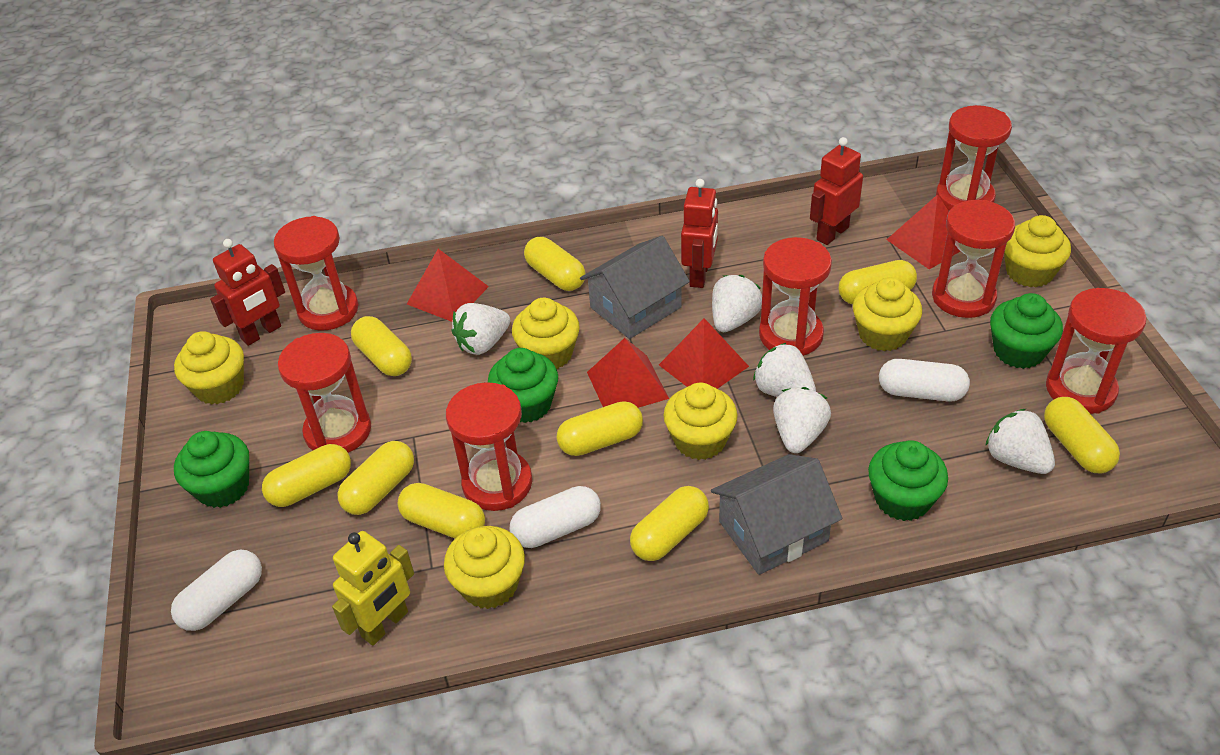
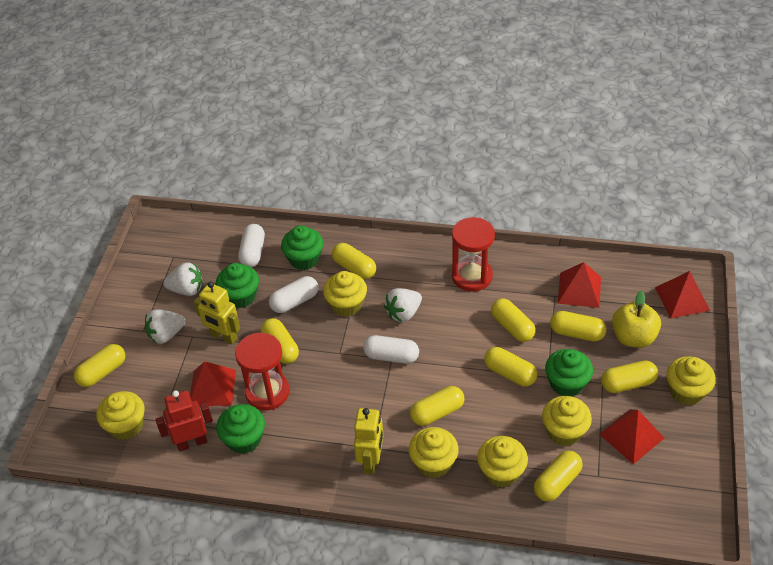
grey house: [580,236,690,339] [711,454,842,575] = 2 -> none = 0
red hourglass: [274,216,359,331] [278,333,371,453] [446,382,532,511] [759,237,832,356] [932,200,1015,318] [936,105,1012,211] [1046,288,1147,414] = 7 -> [235,333,290,410] [452,217,495,292] = 2
red robot: [210,239,285,346] [681,179,718,288] [810,137,863,245] = 3 -> [155,390,213,452] = 1
white strawberry: [452,303,510,355] [712,275,762,332] [753,343,816,397] [773,387,831,453] [985,409,1055,474] = 5 -> [145,309,185,344] [163,262,203,296] [384,288,422,322] = 3
yellow apple: none = 0 -> [612,290,661,348] = 1
yellow robot: [332,531,414,646] = 1 -> [194,281,240,344] [354,408,383,474] = 2

